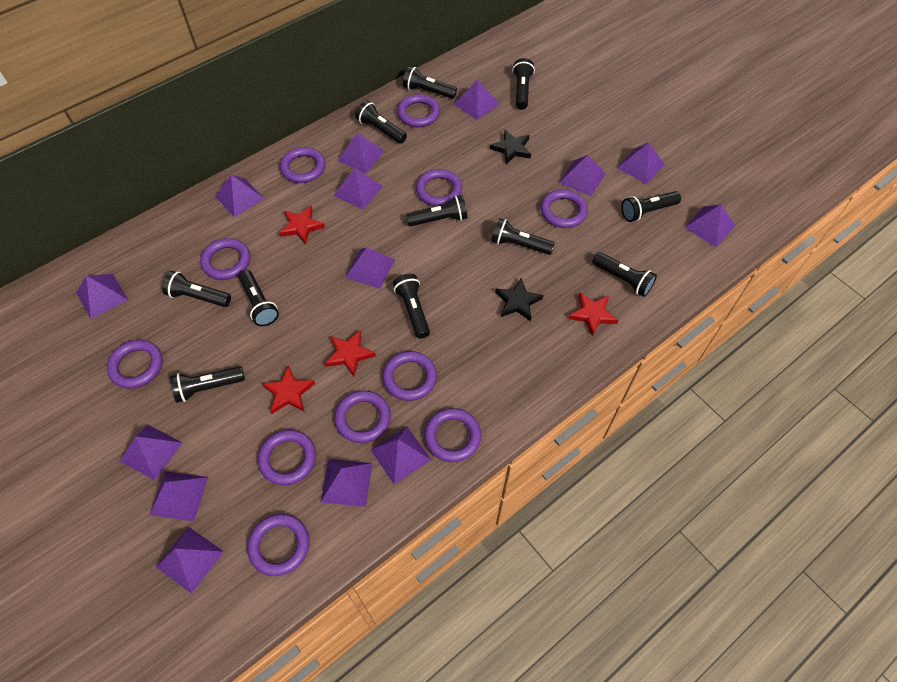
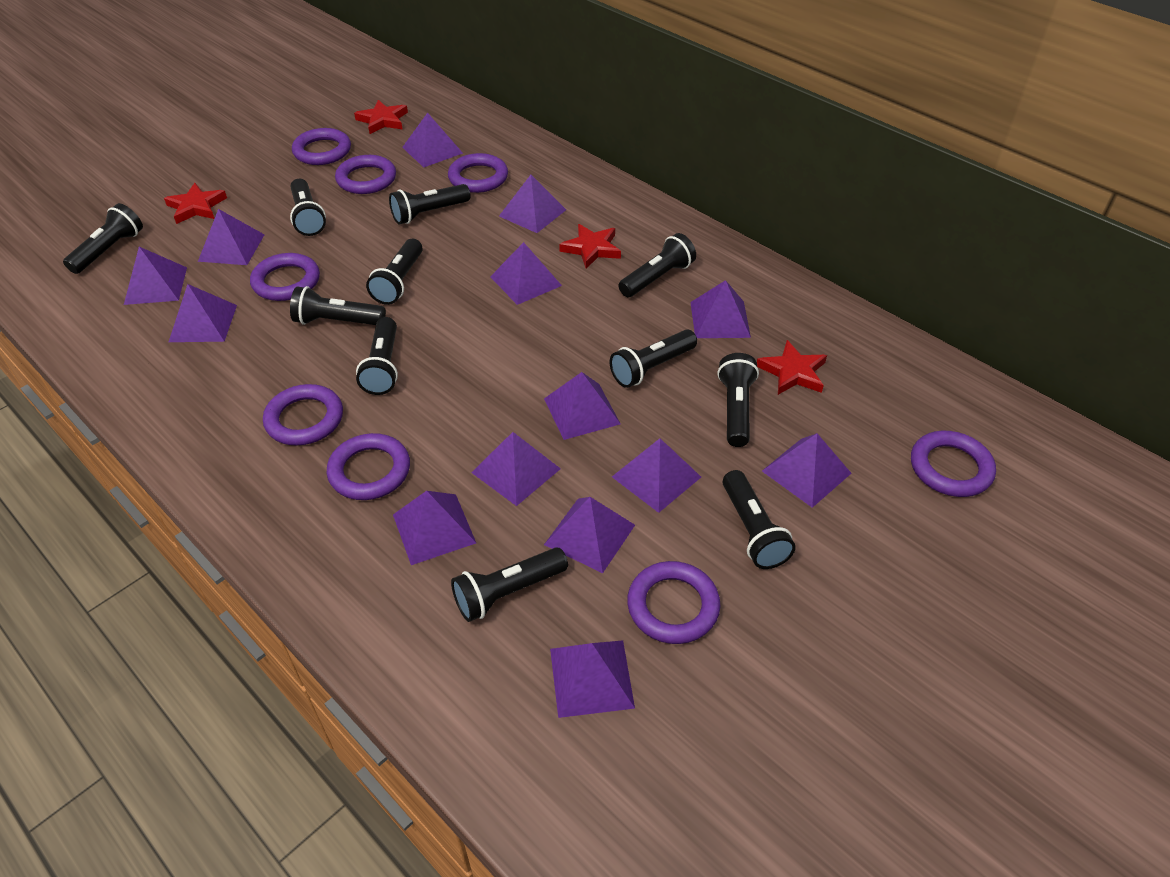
black star: [490,130,531,164] [495,278,543,321] = 2 -> none = 0
purple ring: [107,340,163,389] [200,238,250,280] [247,514,309,576] [258,430,316,485] [280,147,325,183] [334,391,391,443] [382,351,437,401] [397,94,440,127] [416,169,462,206] [424,408,481,462] [541,189,588,228] = 11 -> [250,253,320,301] [263,384,343,445] [292,128,351,165] [327,433,410,500] [335,155,396,194] [448,153,508,193] [627,561,721,644] [911,431,996,497] = 8

